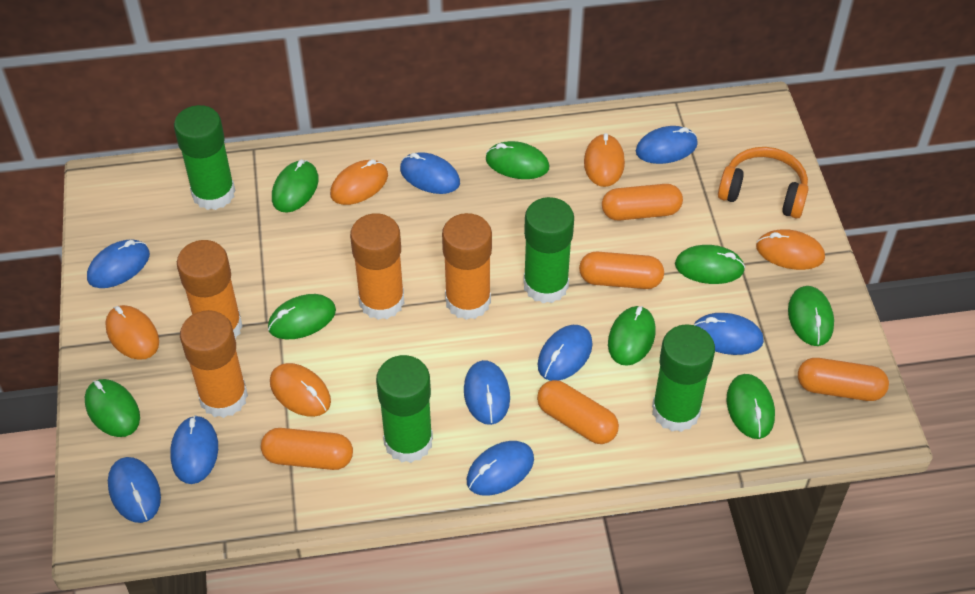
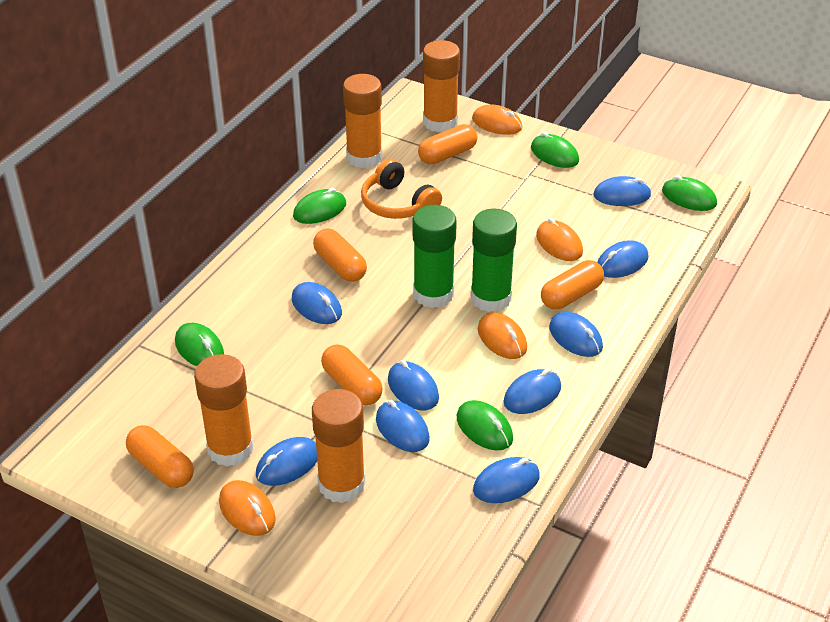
green glue stick: [174,105,235,210] [376,355,433,463] [523,197,574,303] [652,324,715,432] = 4 -> [413,205,457,308] [471,209,517,312] = 2
green mouse: [85,379,140,437] [268,294,336,339] [272,160,319,213] [486,141,549,179] [608,306,656,366] [675,245,745,284] [727,374,775,439] [788,286,834,346] = 8 -> [175,323,224,366] [293,188,346,224] [457,400,513,450] [531,132,579,168] [662,175,717,211] = 5
orange mouse: [105,305,159,360] [270,363,331,417] [330,159,388,205] [584,133,625,187] [756,229,825,270] = 5 -> [219,480,276,536] [472,105,523,135] [478,312,527,359] [536,218,583,261] = 4

